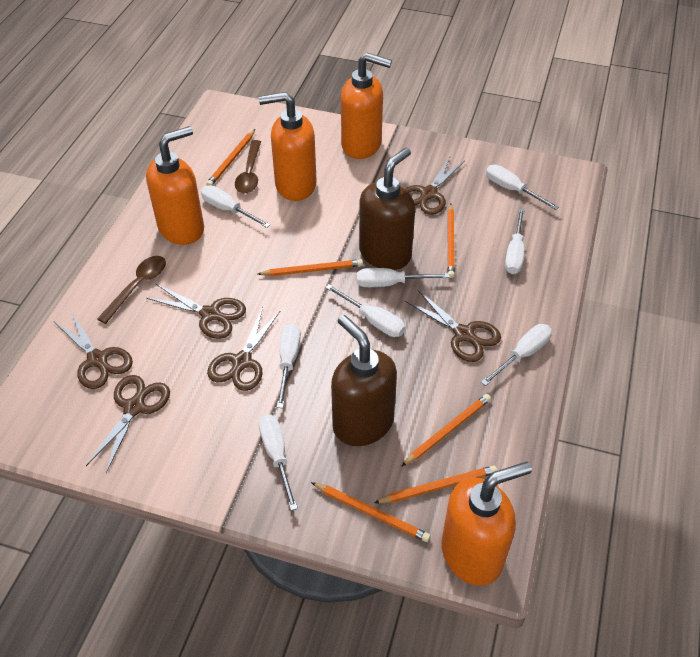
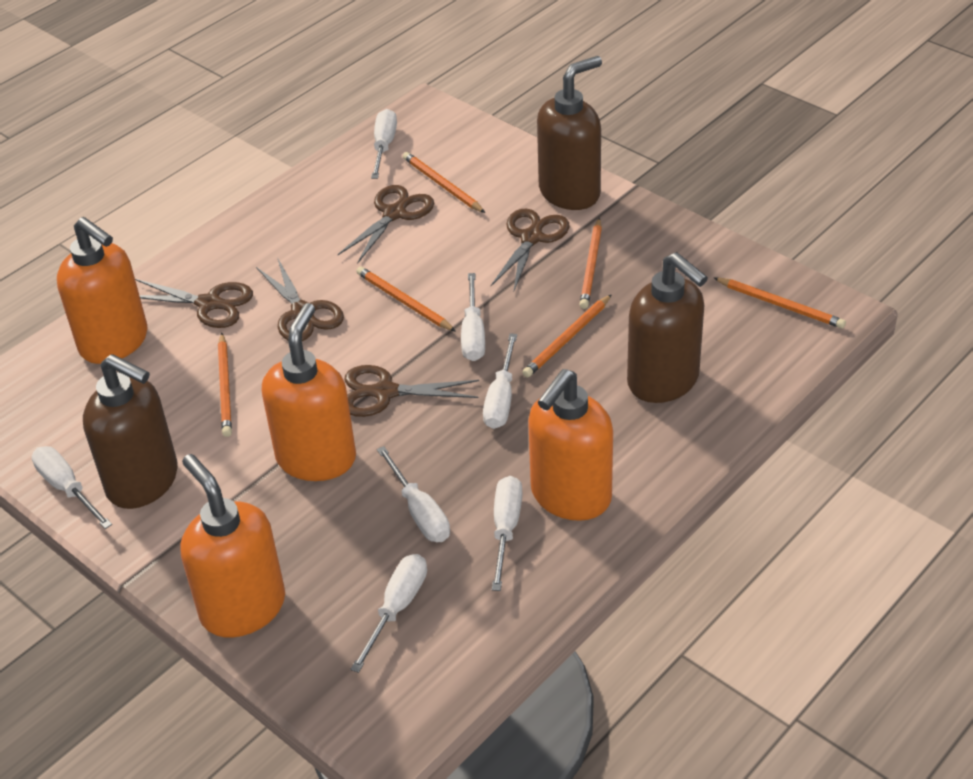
brown scissors: [54,310,133,389] [86,375,170,473] [146,284,246,339] [207,307,281,391] [405,157,465,215] [405,290,501,362] = 6 -> [135,279,253,328] [256,257,344,341] [338,185,434,264] [345,365,479,417] [491,209,569,291] = 5
brown soap dispenser: [331,315,397,446] [359,147,415,270] = 2 -> [83,354,178,509] [537,56,602,210] [627,252,708,403] = 3
brown spoon: [97,256,166,324] [235,140,261,193] = 2 -> none = 0
white screwdriver: [201,185,270,228] [259,414,298,511] [277,323,301,408] [325,284,405,337] [357,268,450,287] [481,324,552,386] [486,165,559,210] [505,208,525,274] = 8 -> [32,446,112,529] [350,554,427,673] [371,109,397,179] [377,446,450,542] [461,273,485,361] [483,333,517,429] [492,476,522,591] = 7

